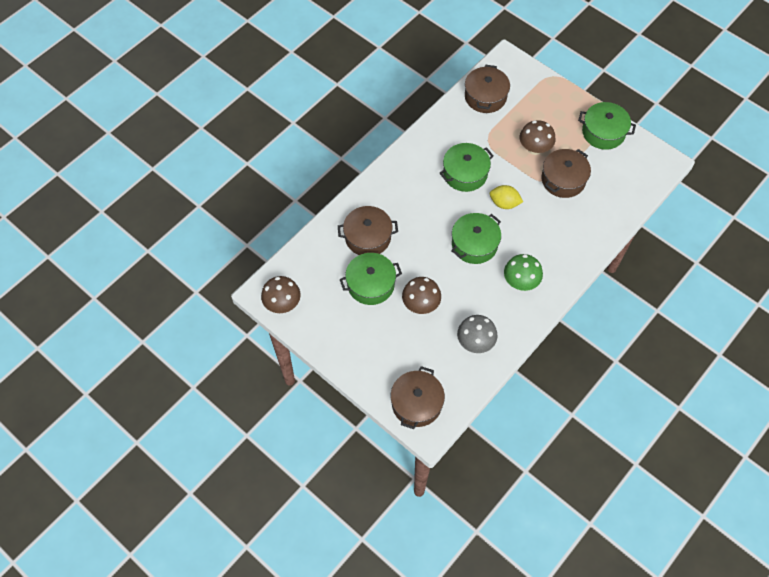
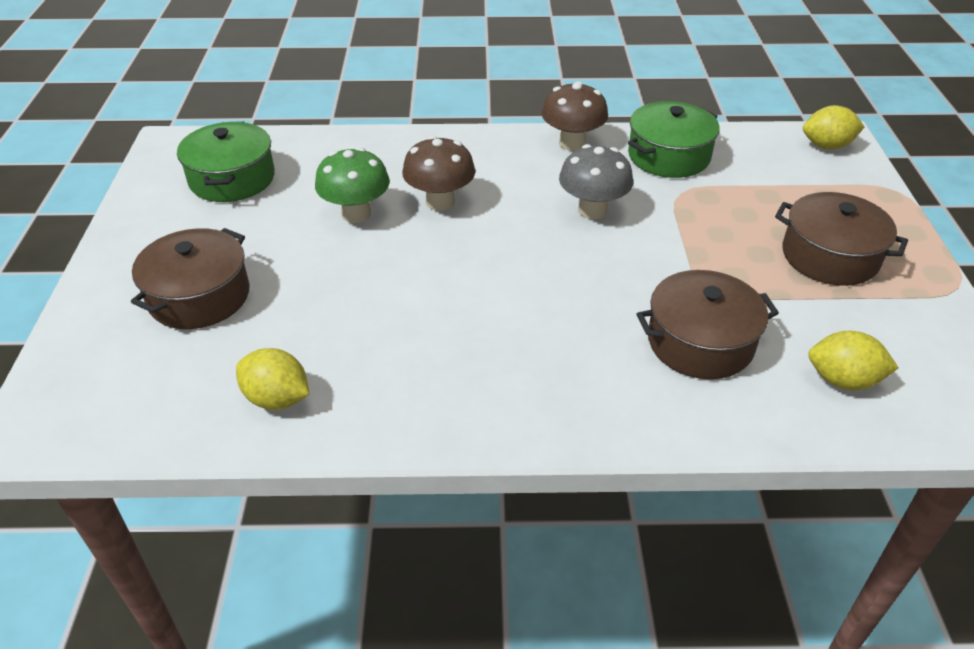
brown mushroom: [261,276,301,313] [402,277,441,314] [520,120,555,155] = 3 -> [402,136,475,211] [541,81,608,151] = 2
brown pot: [338,206,398,255] [391,366,445,429] [465,65,510,113] [541,149,591,198] = 4 -> [131,228,249,329] [636,270,779,379] [775,192,908,286] = 3
green pot: [340,253,402,305] [440,143,493,192] [451,213,501,264] [578,102,636,150] = 4 -> [177,122,275,202] [628,101,720,178] = 2
yellow lemon: [490,185,523,209] = 1 -> [236,348,309,410] [803,105,864,149] [808,331,898,390] = 3

